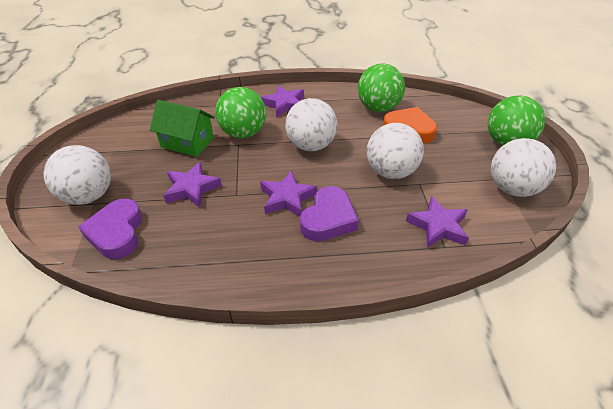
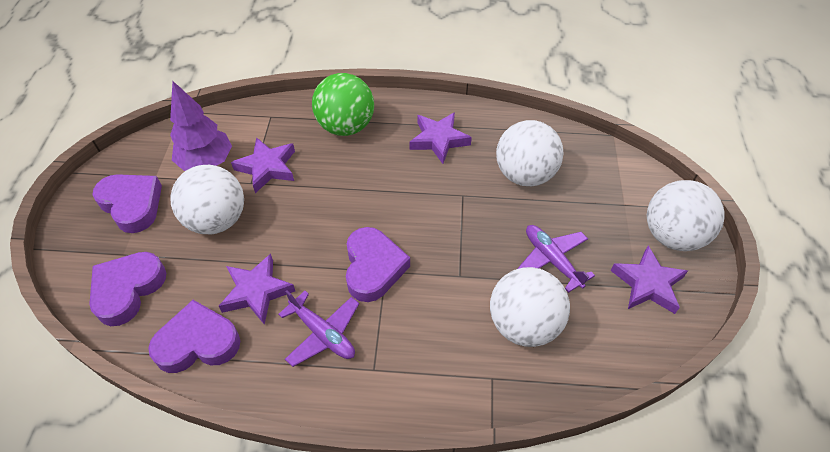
green ball: [215,87,266,138] [358,64,405,112] [488,96,545,146] = 3 -> [312,73,374,136] = 1
green house: [150,100,215,157] = 1 -> none = 0
orange heart: [383,107,437,144] = 1 -> none = 0
purple heart: [78,199,142,259] [300,186,359,241] = 2 -> [89,252,166,326] [92,174,162,233] [148,300,240,373] [346,227,410,302] = 4
purple plane: none = 0 -> [278,290,359,367] [517,225,595,293] = 2
purple tree: none = 0 -> [170,81,232,171] = 1

